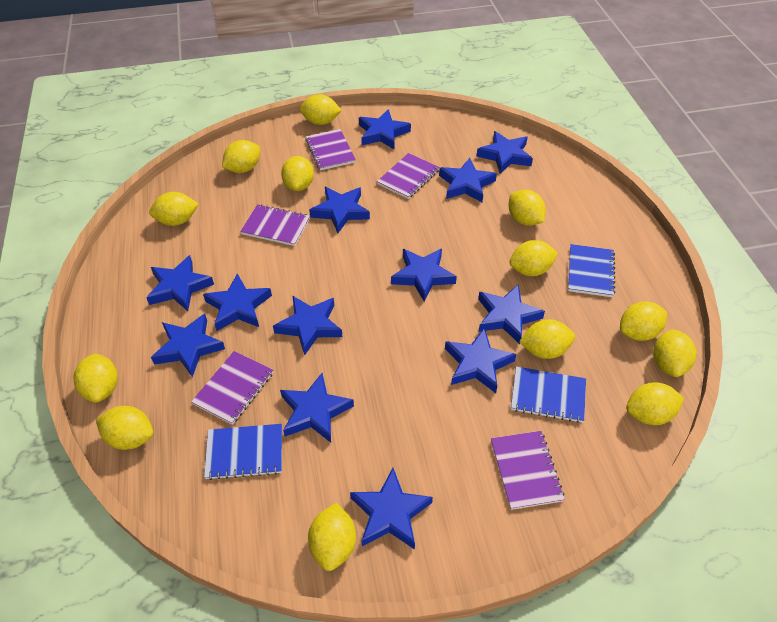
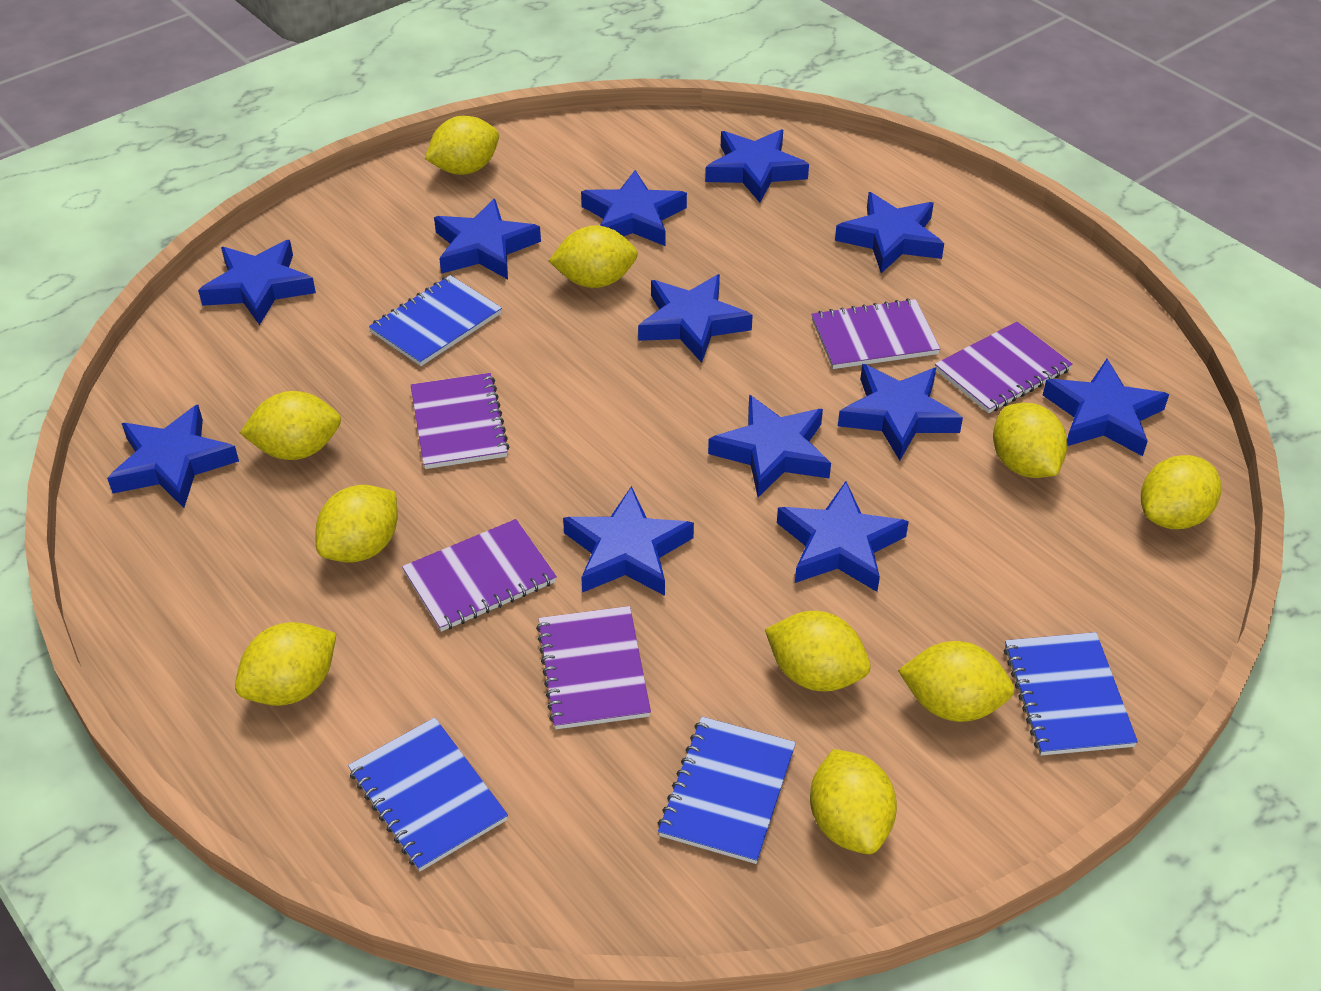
blue notebook: [204,424,282,480] [511,367,586,423] [568,244,615,297] = 3 -> [348,717,508,871] [369,275,502,366] [658,717,796,864] [1004,632,1138,756] = 4
blue star: [146,255,214,311] [151,314,225,377] [203,274,272,331] [273,295,342,355] [280,373,354,443] [309,187,370,233] [350,468,433,550] [359,109,411,150] [391,249,457,302] [439,158,497,202] [445,328,516,393] [477,131,533,174] [478,284,545,344] = 13 -> [107,405,239,508] [198,240,316,325] [434,199,541,279] [563,486,694,596] [581,170,687,246] [638,274,753,363] [705,130,809,203] [708,395,831,497] [777,481,909,592] [835,192,944,273] [838,364,963,460] [1043,359,1169,456] = 12
yellow lemon: [73,353,118,403] [96,406,153,450] [149,192,199,226] [222,140,260,173] [281,156,314,191] [300,94,342,125] [308,503,356,571] [509,190,546,226] [510,240,558,276] [519,319,575,359] [620,301,667,341] [626,382,684,425] [653,329,696,377] = 13 -> [235,622,337,706] [240,391,341,460] [315,485,397,562] [425,116,499,175] [549,226,638,288] [765,611,870,691] [810,749,897,854] [898,641,1015,722] [993,402,1068,478] [1141,455,1221,529] = 10

